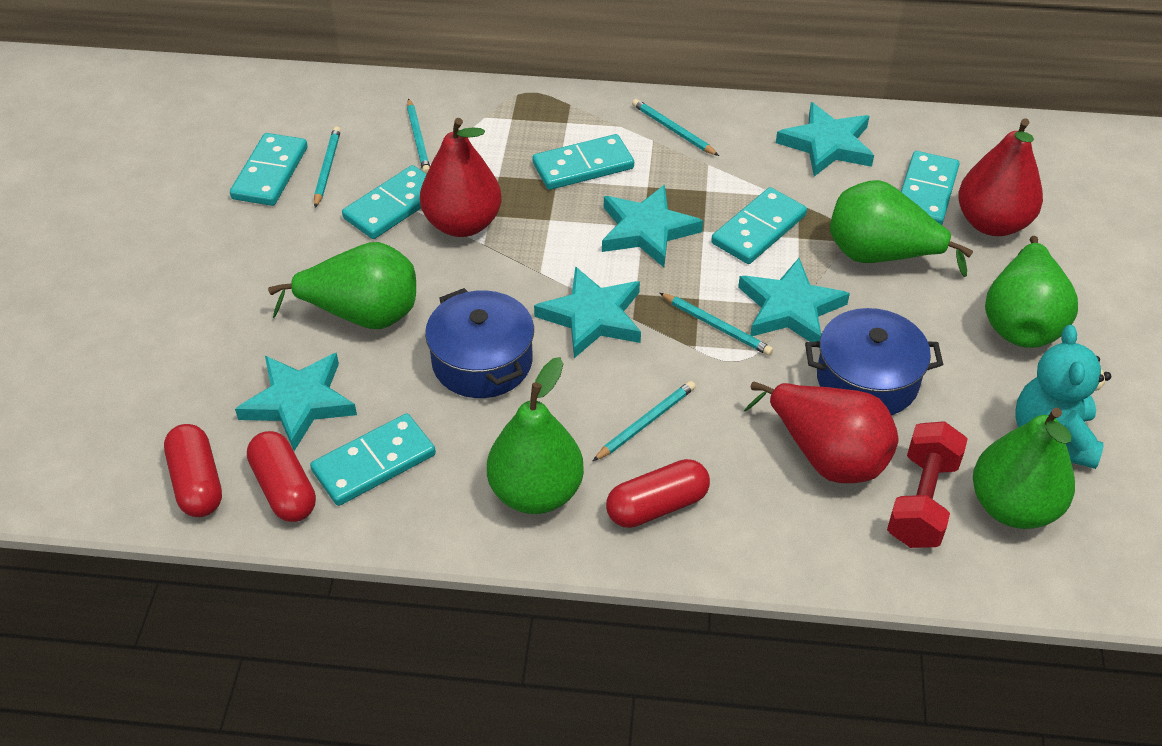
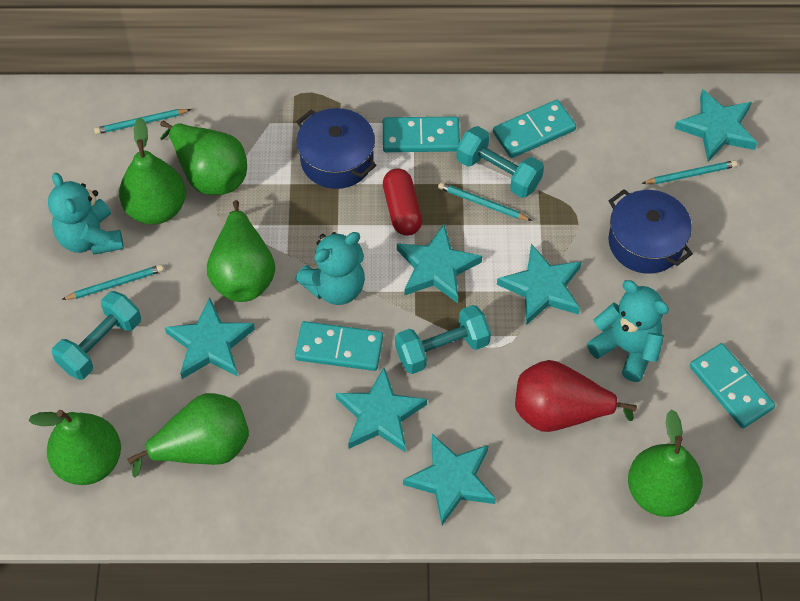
green pear: [268,242,416,329] [487,357,584,514] [830,180,973,277] [973,407,1075,529] [985,236,1078,348] = 5 -> [29,410,121,485] [119,118,186,224] [127,393,249,478] [160,121,247,195] [207,200,275,302] [628,409,703,517] = 6
red capsule: [164,424,222,517] [247,431,316,522] [606,459,710,528] = 3 -> [383,168,422,236] = 1
red dumbbell: [887,421,967,548] = 1 -> none = 0
red pear: [420,118,502,237] [744,382,899,483] [958,118,1043,236] = 3 -> [515,360,637,432] = 1
turquoise domino: [230,133,308,206] [310,413,436,506] [342,165,427,239] [532,134,634,190] [711,187,807,264] [901,151,959,225] = 6 -> [295,321,383,371] [383,116,460,152] [493,100,576,158] [690,343,775,428] = 4
turquoise dumbbell: none = 0 -> [52,291,141,380] [395,305,491,374] [456,126,544,198] = 3
turquoise pencil: [314,126,341,208] [407,98,430,174] [593,381,696,461] [632,99,719,156] [660,293,773,356] = 5 -> [61,264,164,300] [94,109,191,134] [438,182,532,221] [641,160,737,184] = 4
turquoise star: [235,353,357,451] [534,266,641,358] [602,185,703,267] [738,258,850,348] [776,102,874,176] = 5 -> [165,297,255,379] [336,367,427,453] [397,224,482,303] [403,434,496,525] [497,244,582,325] [674,89,757,162] = 6
turquoise teddy bear: [1015,325,1111,469] = 1 -> [48,173,124,255] [295,232,365,305] [587,280,669,382] = 3

